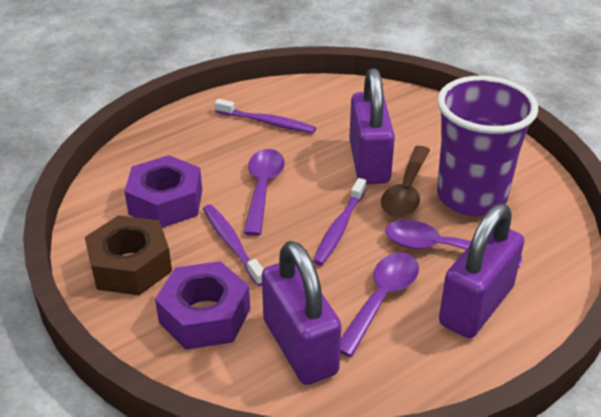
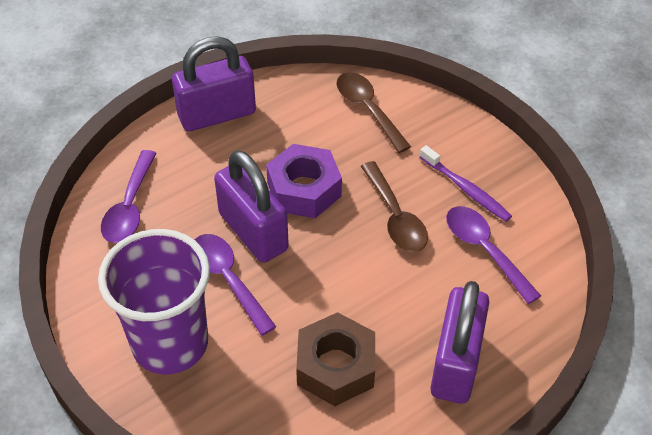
brown spoon: [381,146,430,218] = 1 -> [337,72,411,153] [361,161,428,252] = 2
purple nut: [124,155,202,228] [155,261,250,350] = 2 -> [266,144,342,218] = 1
purple toothbrush: [203,204,264,286] [215,99,316,133] [313,178,366,266] = 3 -> [420,145,512,222] = 1

